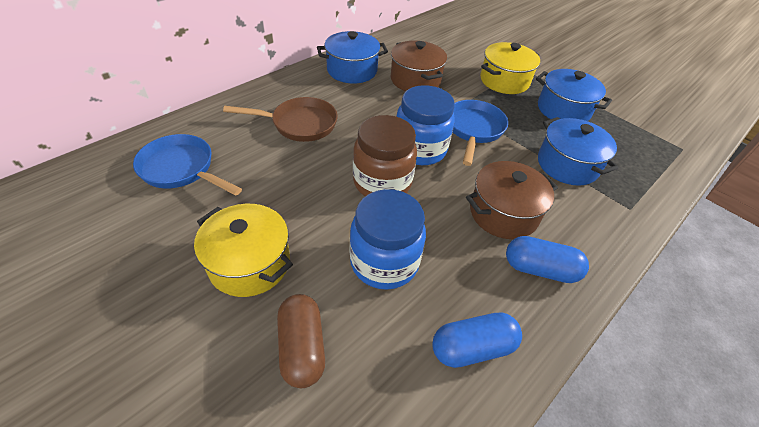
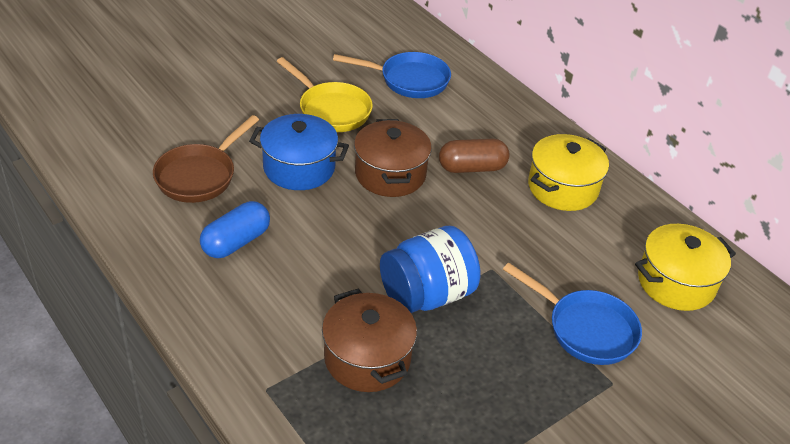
blue capsule: [432,312,522,368] [506,236,589,283] = 2 -> [200,201,270,258] = 1
blue jar: [349,189,426,290] [397,85,455,165] = 2 -> [380,226,481,313] = 1
blue pot: [317,31,388,83] [536,69,612,121] [538,117,619,186] = 3 -> [249,114,349,190] = 1
brown jar: [353,115,417,196] = 1 -> none = 0
yellow pan: none = 0 -> [276,57,373,132] = 1

